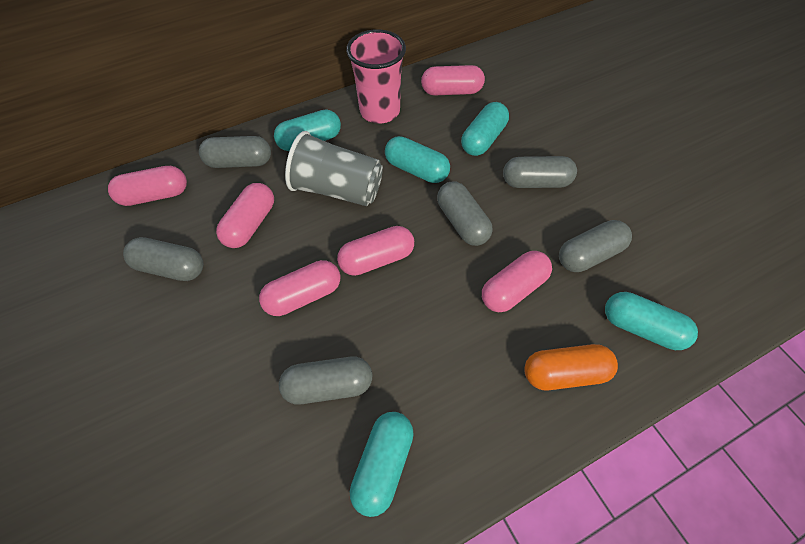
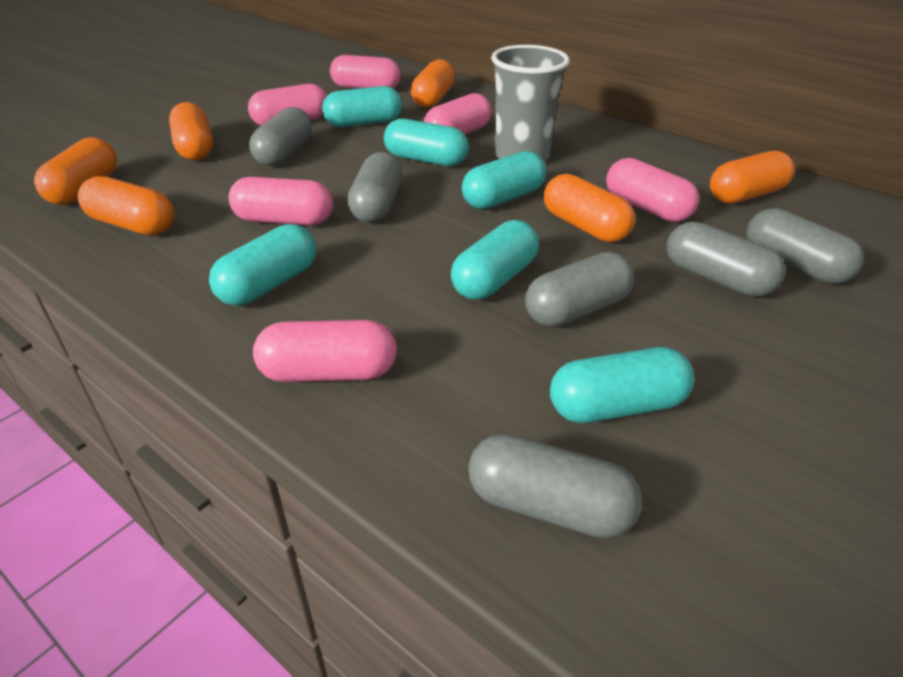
orange capsule: [524,344,618,390] = 1 -> [34,137,117,205] [78,176,174,235] [169,102,213,160] [411,59,455,108] [544,174,635,242] [710,151,795,204] = 6
pink cup: [346,29,406,123] = 1 -> none = 0
turquoise capsule: [274,109,341,151] [350,412,414,517] [385,136,450,183] [461,102,509,156] [605,292,698,350] = 5 -> [209,224,316,306] [322,86,402,127] [384,119,469,166] [451,220,539,300] [462,151,546,209] [550,347,694,423] = 6

